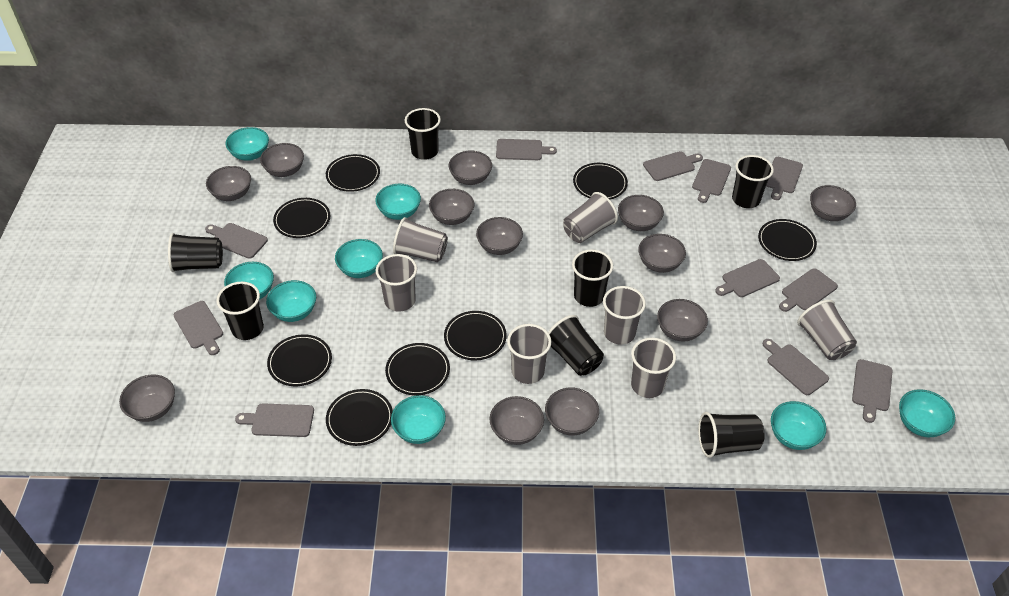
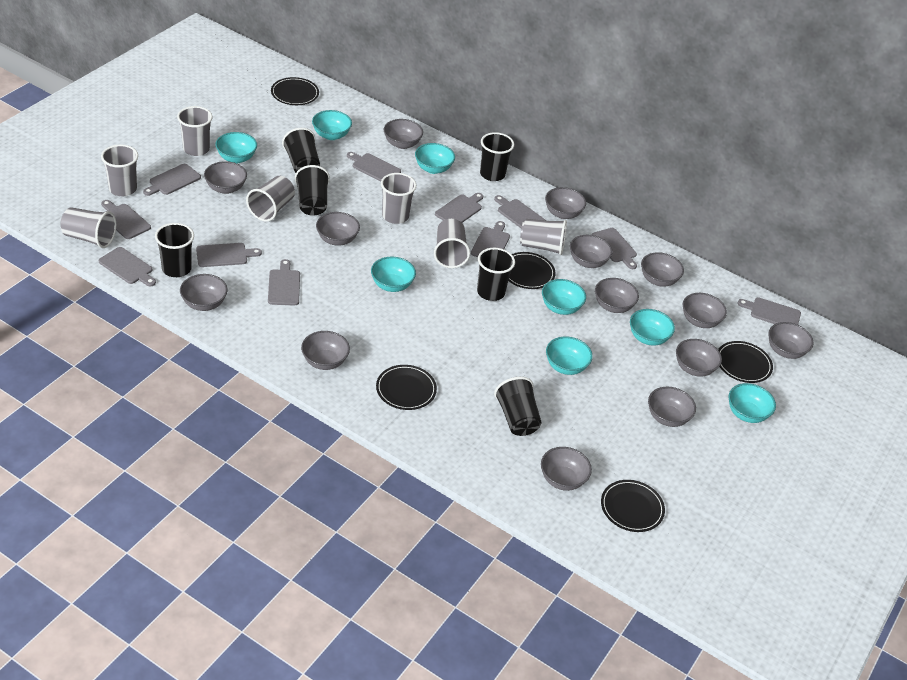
black cup: [168,233,223,272] [216,282,264,340] [405,108,441,160] [548,315,604,376] [572,249,613,307] [698,412,765,458] [732,155,774,208] = 7 -> [155,223,194,277] [282,128,320,173] [295,165,330,216] [477,248,515,301] [480,132,514,181] [494,377,541,436] = 6
black plate: [267,335,332,386] [273,198,330,238] [326,154,380,192] [326,389,393,446] [385,343,450,395] [444,311,507,361] [573,163,628,199] [758,219,817,261] = 8 -> [271,77,319,105] [376,365,437,410] [508,252,556,289] [601,480,665,532] [718,341,773,383] = 5
grey bowl: [119,374,175,422] [206,166,251,201] [260,143,304,177] [429,189,474,225] [449,151,492,185] [476,217,523,255] [489,396,544,445] [545,388,599,435] [618,195,664,231] [638,234,686,273] [657,299,708,342] [810,185,856,221] = 12 -> [180,274,228,311] [204,161,247,194] [301,331,350,370] [316,212,360,246] [384,119,423,149] [541,447,592,491] [545,187,586,219] [570,235,612,268] [595,278,639,313] [641,252,684,287] [648,387,696,427] [676,339,722,377] [683,293,727,328] [768,322,813,359] = 14

